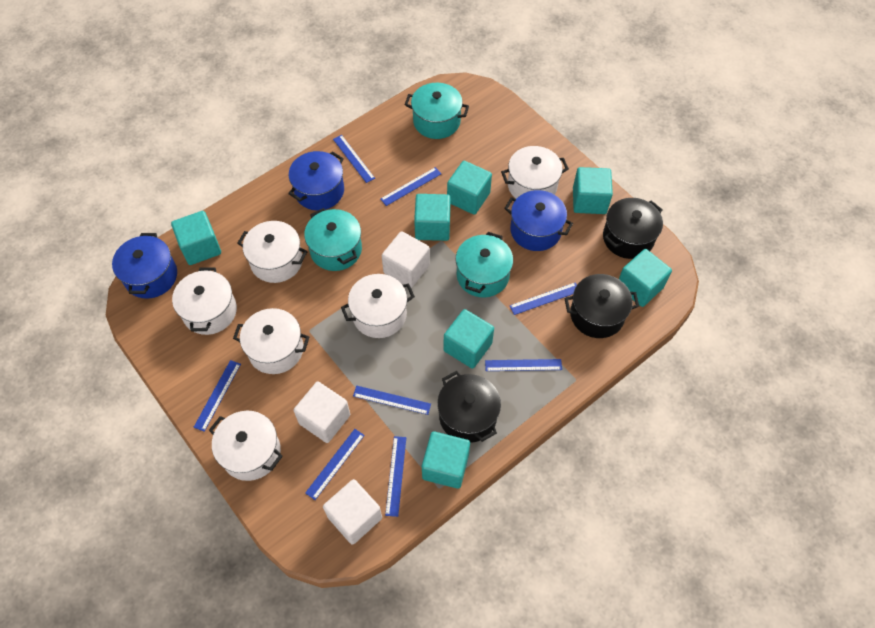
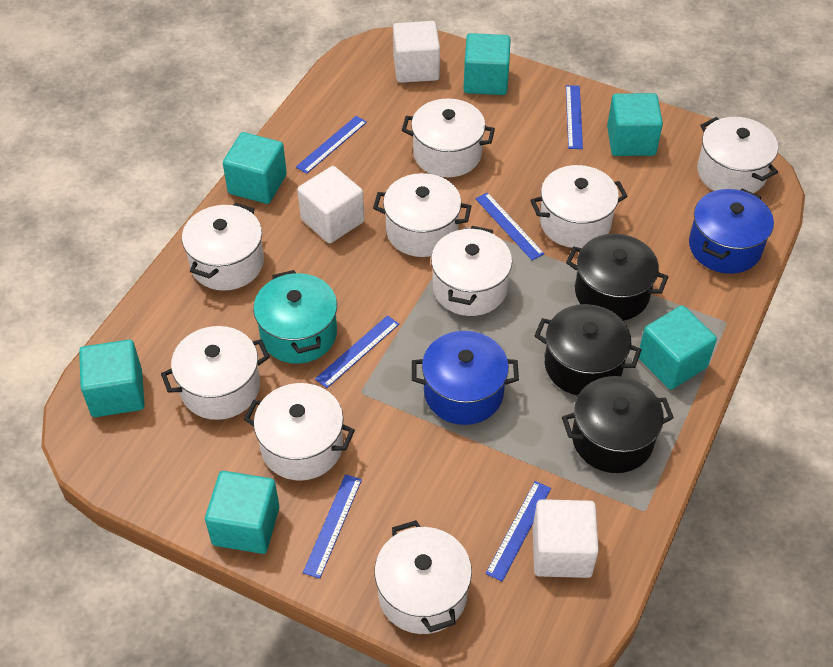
blue pot: [112,233,177,299] [288,151,344,211] [504,190,573,251] = 3 -> [412,331,519,425] [689,189,774,274] = 2
blue ruler: [193,360,241,432] [305,429,365,500] [333,135,375,183] [353,386,431,415] [381,167,441,206] [385,436,406,517] [485,359,562,371] [510,282,577,315] = 8 -> [296,116,367,174] [303,474,362,579] [315,315,399,388] [475,192,544,260] [486,481,551,582] [566,85,583,149] = 6
turquoise cube: [171,211,221,265] [414,194,451,241] [422,431,470,489] [443,309,494,369] [447,161,492,215] [573,167,613,214] [619,249,672,307] = 7 -> [79,340,145,417] [205,471,279,554] [223,132,287,204] [463,33,511,95] [607,93,663,156] [639,305,717,390] = 6
turquoise pot: [304,208,362,271] [405,83,469,139] [456,232,513,298] = 3 -> [253,270,337,364] = 1
white pot: [172,267,237,335] [209,411,283,481] [233,308,309,374] [237,221,308,283] [341,274,415,338] [501,146,569,199] = 6 -> [161,326,270,420] [182,203,264,291] [244,383,355,481] [373,173,471,257] [374,520,472,634] [402,98,495,177] [431,226,512,316] [530,165,628,248] [697,117,778,193] = 9

